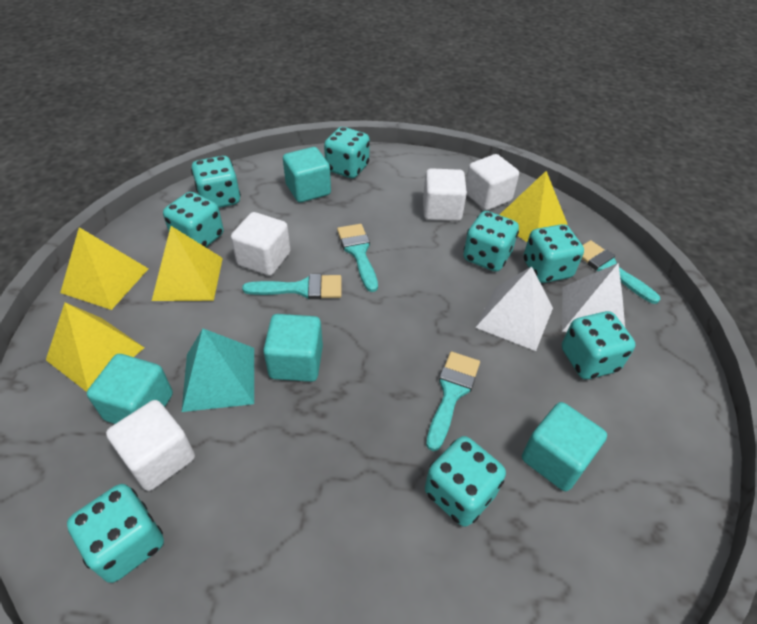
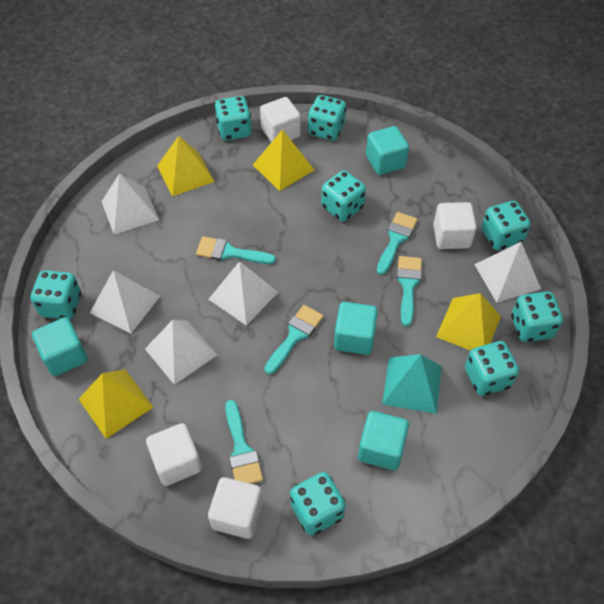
turquoise brush: [242,274,342,299] [337,224,378,292] [426,352,480,451] [582,240,660,304] = 4 -> [196,236,276,264] [225,400,263,484] [264,305,323,375] [377,212,418,275] [397,256,422,327] = 5
white pyramid: [475,267,553,351] [562,263,625,332] = 2 -> [90,270,160,333] [101,174,159,235] [145,320,217,385] [208,261,278,326] [474,242,541,303] = 5

